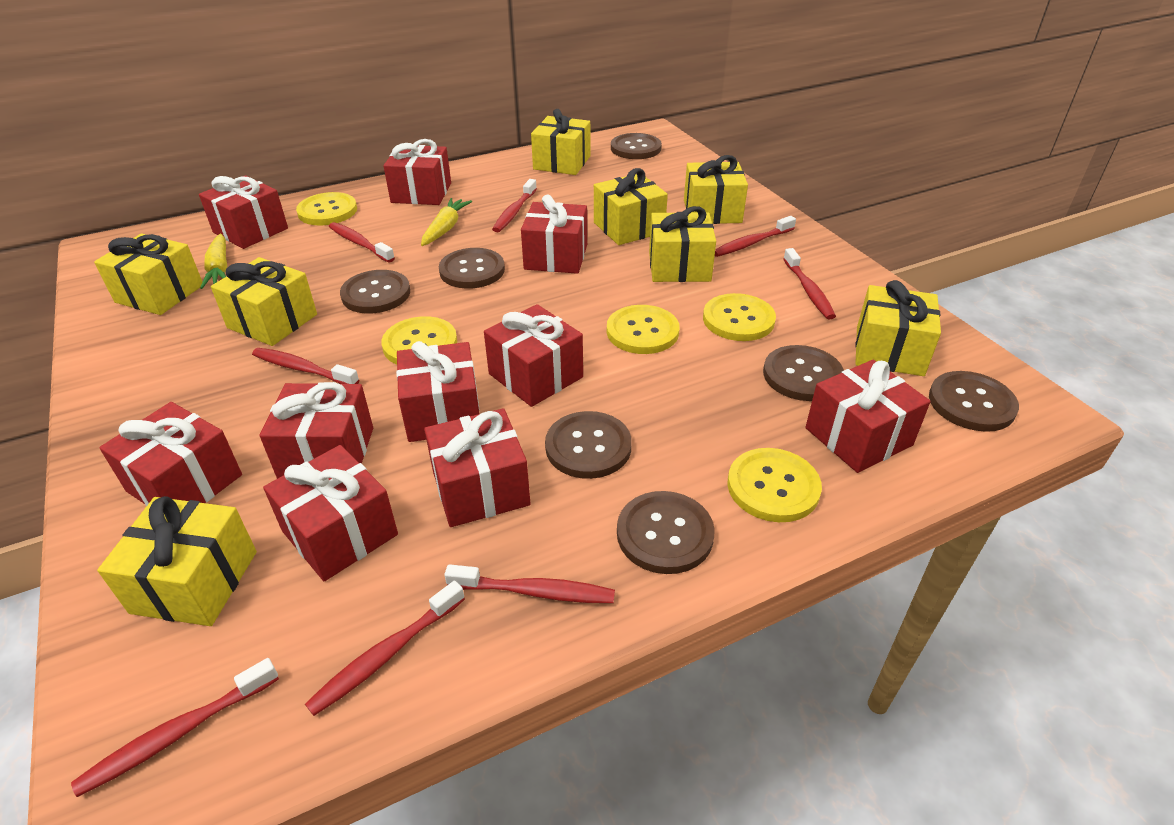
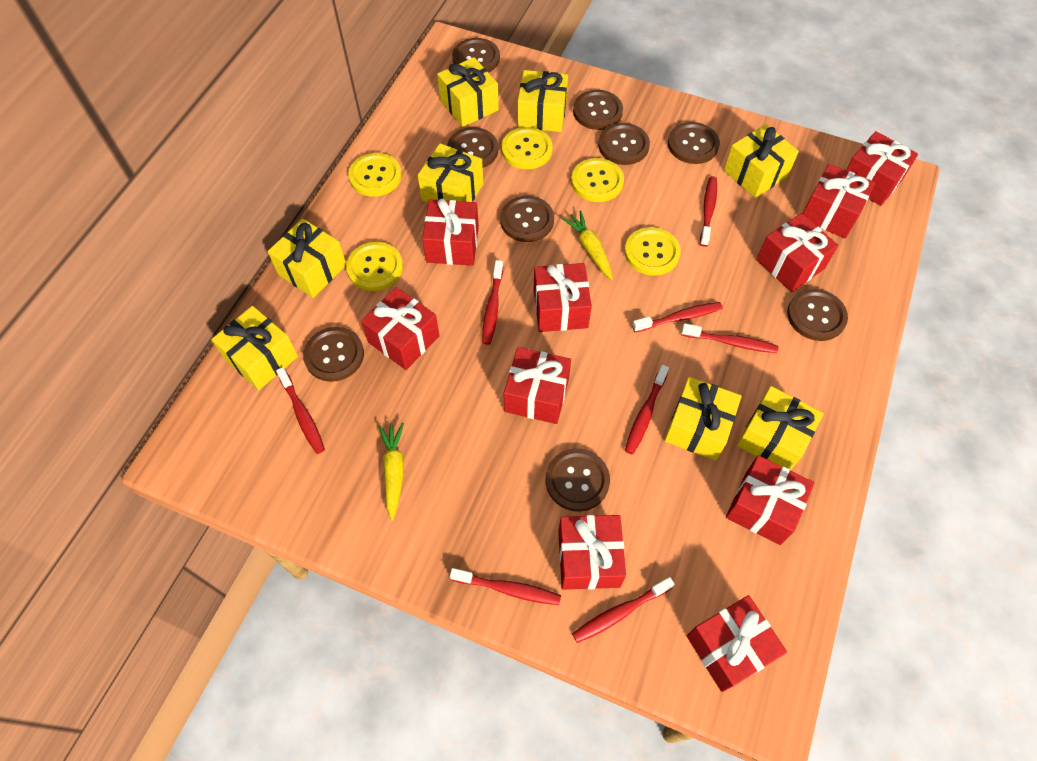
brown button: [340,270,410,314] [439,248,505,289] [545,411,632,479] [611,133,662,159] [617,491,715,574] [763,345,844,401] [929,371,1019,432] = 7 -> [303,327,364,382] [447,127,498,168] [452,38,500,73] [500,196,554,242] [546,448,610,512] [573,90,623,130] [598,123,650,165] [668,122,720,164] [787,289,848,341] = 9

